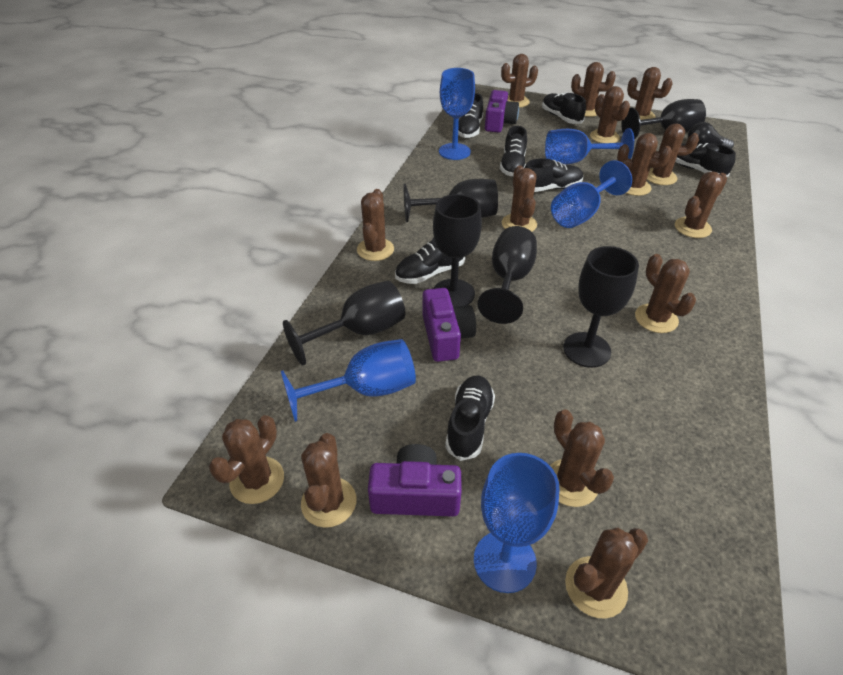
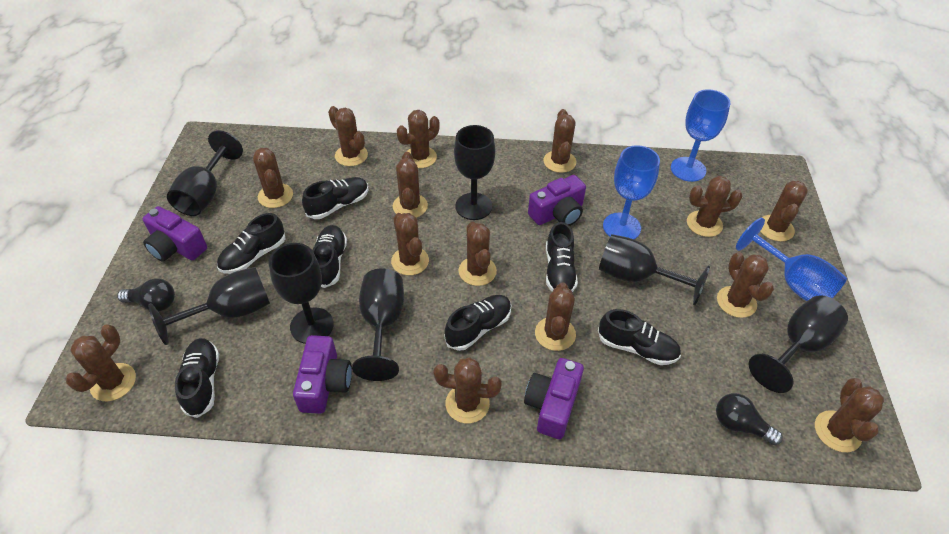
black goblet: [283,281,405,365] [404,179,498,222] [433,194,482,307] [478,226,537,324] [563,246,639,368] [622,99,706,140] = 6 -> [148,267,270,345] [167,130,243,216] [269,243,334,344] [352,269,404,381] [454,125,495,220] [599,234,710,305] [749,295,848,393] = 7
black light bulb: [688,122,734,149] = 1 -> [117,278,175,311] [716,393,783,445] = 2
blue goblet: [281,339,416,422] [439,68,475,160] [474,453,559,593] [545,128,634,165] [551,160,632,228] = 5 -> [603,145,660,239] [671,89,731,182] [736,218,847,301] = 3
purple camera: [368,444,462,517] [423,288,476,362] [485,90,519,132] = 3 -> [143,206,207,262] [293,335,352,414] [524,358,584,439] [528,175,586,226] = 4

